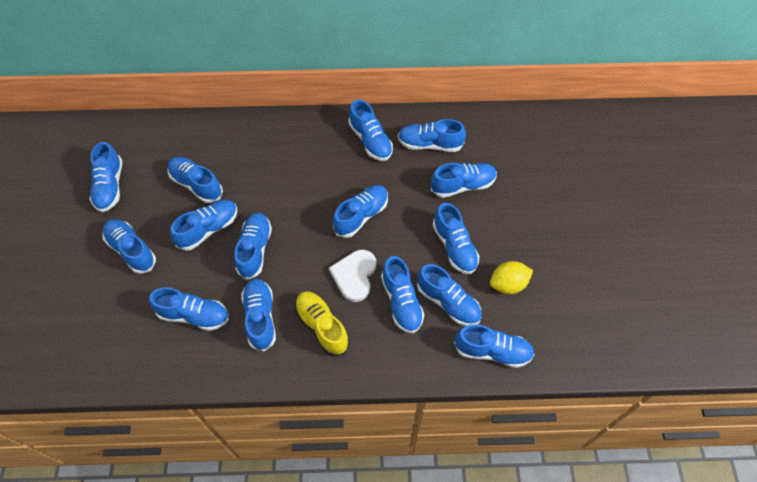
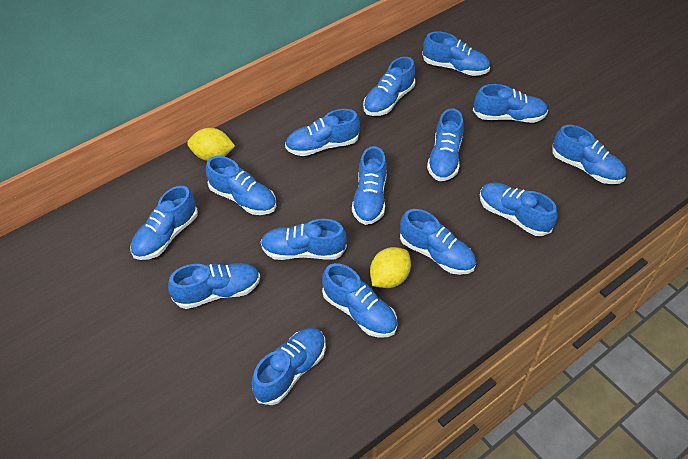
white heart: [329,250,376,302] = 1 -> none = 0
yellow lemon: [490,261,533,294] = 1 -> [187,128,235,161] [370,247,411,288] = 2
yellow shoe: [295,291,349,356] = 1 -> none = 0

